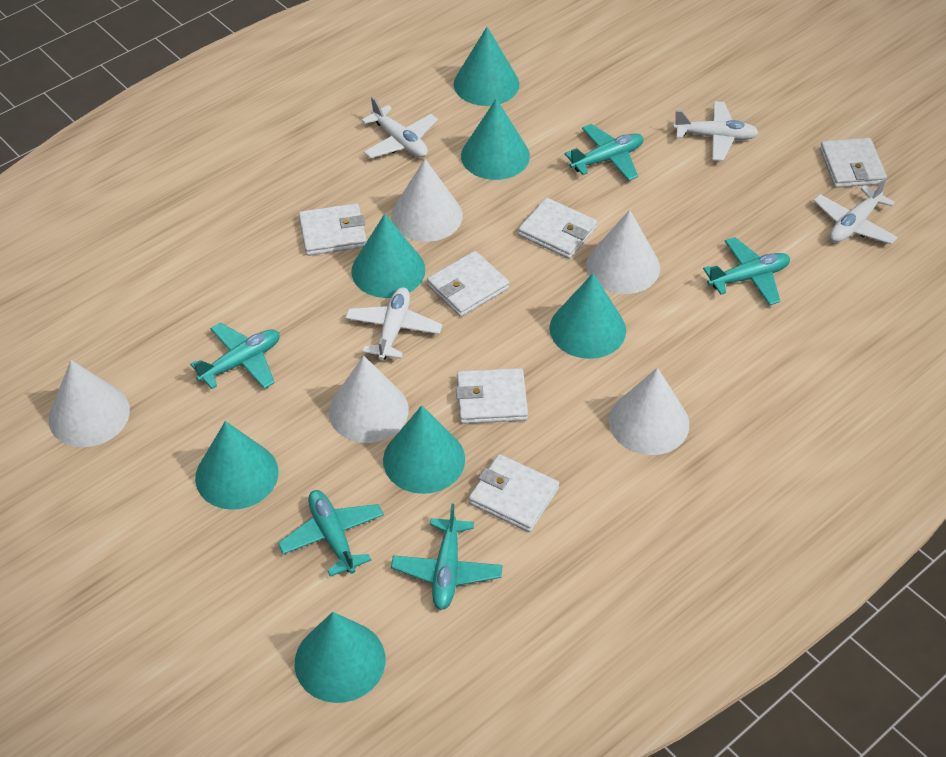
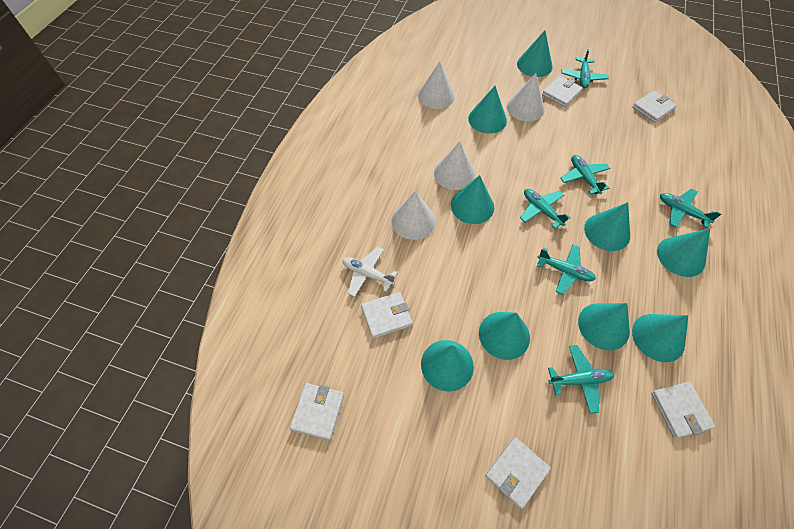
turquoise cone: [195,421,278,510] [295,612,385,703] [351,214,425,298] [383,405,465,494] [454,27,519,106] [461,98,530,180] [550,273,626,359] = 7 -> [421,340,474,392] [451,175,494,224] [468,86,507,134] [479,312,530,360] [517,30,553,77] [578,303,630,350] [584,202,630,251] [632,314,688,362] [657,228,710,277] = 9
turquoise plane: [190,322,280,389] [278,490,384,577] [391,504,503,610] [565,124,643,181] [703,237,790,305] = 5 -> [520,189,571,229] [537,244,596,295] [548,345,614,414] [560,155,610,195] [561,49,609,88] [660,189,721,228] = 6
white cone: [49,360,130,447] [328,356,409,443] [391,159,463,242] [586,210,660,294] [609,368,689,455] = 5 -> [391,191,436,240] [418,61,455,109] [434,141,475,190] [507,74,545,121] = 4
white plane: [345,287,442,360] [361,96,438,158] [673,101,759,161] [814,178,898,244] = 4 -> [342,247,398,297] = 1

